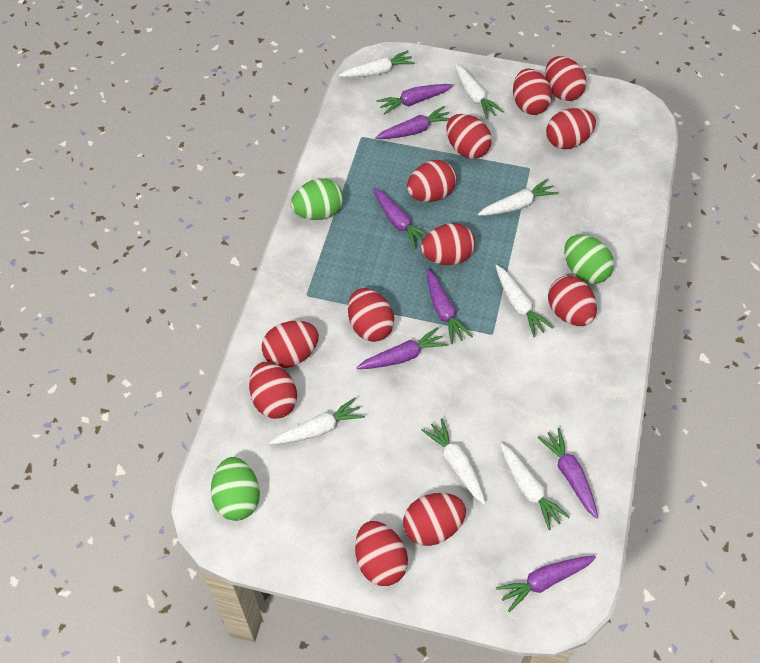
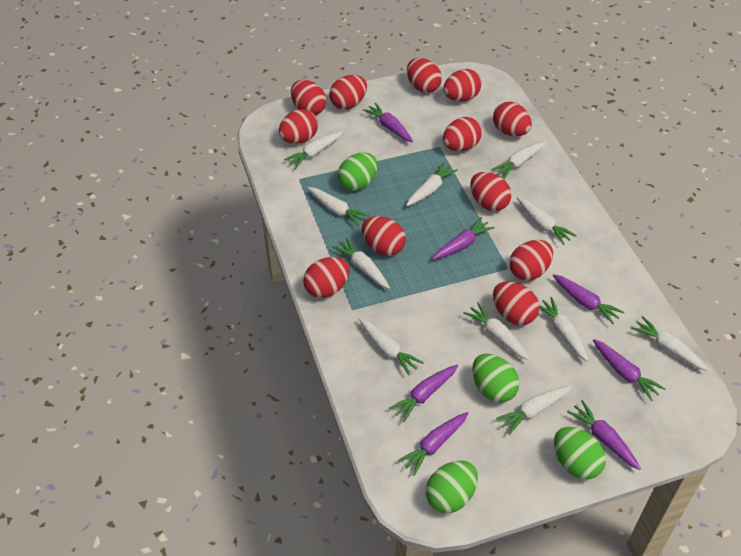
green egg: [211,457,260,521] [291,178,343,220] [564,235,614,284] = 3 -> [338,152,377,191] [426,461,478,513] [472,354,519,403] [554,427,606,479] = 4
white carrot: [269,397,365,445] [338,50,415,78] [421,418,486,505] [455,64,504,119] [478,179,558,216] [496,265,554,337] [500,443,570,530] = 7 -> [284,131,343,169] [308,187,370,227] [332,238,390,289] [359,318,424,375] [406,162,458,206] [463,302,529,360] [491,141,546,179] [496,385,572,435] [517,197,577,245] [539,297,588,362] [631,316,709,371] = 11

